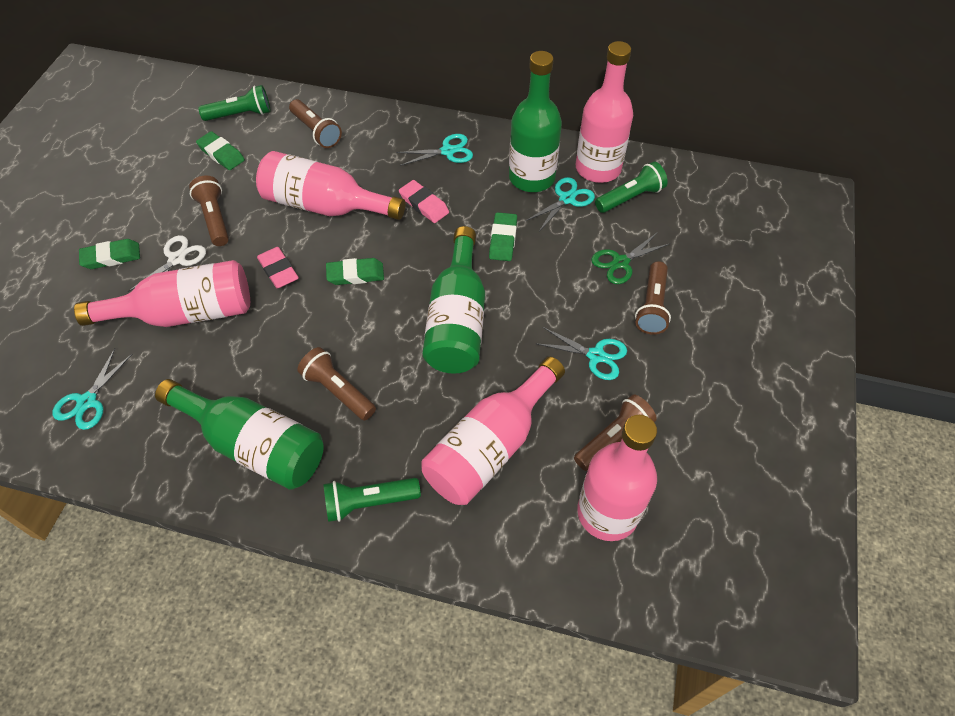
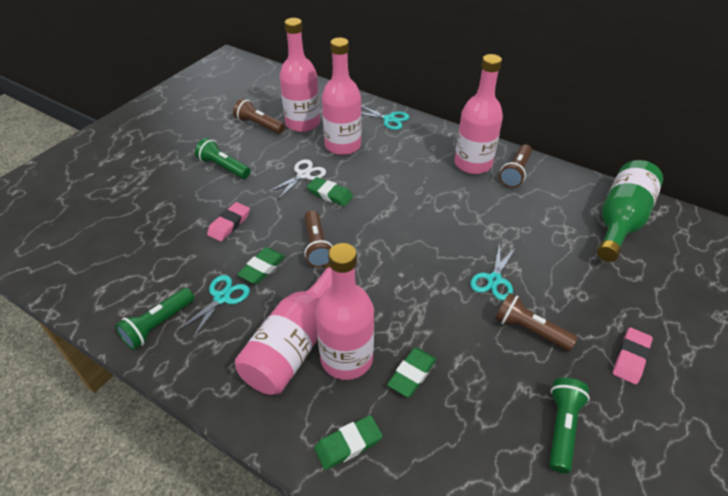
brown flashlight: [189,175,229,246] [289,99,342,148] [297,347,376,421] [574,394,657,471] [635,261,671,335] = 5 -> [233,98,285,134] [304,210,332,268] [495,293,578,351] [499,144,532,188] = 4
green bottle: [155,379,324,490] [423,226,485,374] [509,51,562,192] = 3 -> [597,160,663,262] = 1
green scissors: [591,232,671,284] = 1 -> none = 0
turquoise scissors: [52,348,132,430] [396,134,473,166] [525,177,595,231] [535,327,627,380] = 4 -> [177,275,250,340] [361,106,409,130] [470,243,516,300] = 3

